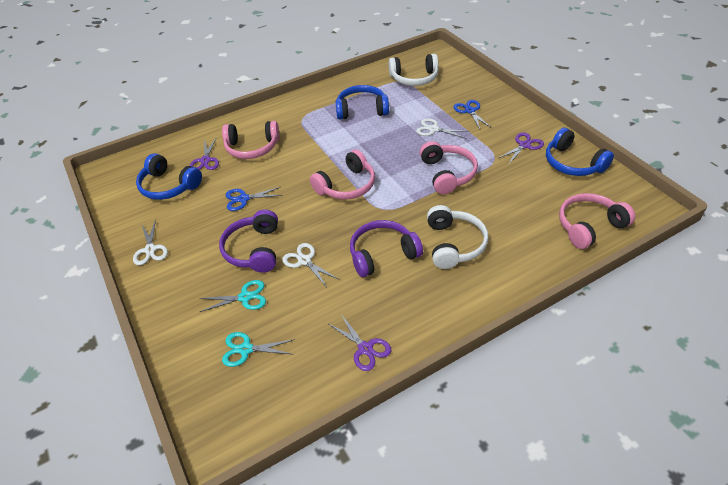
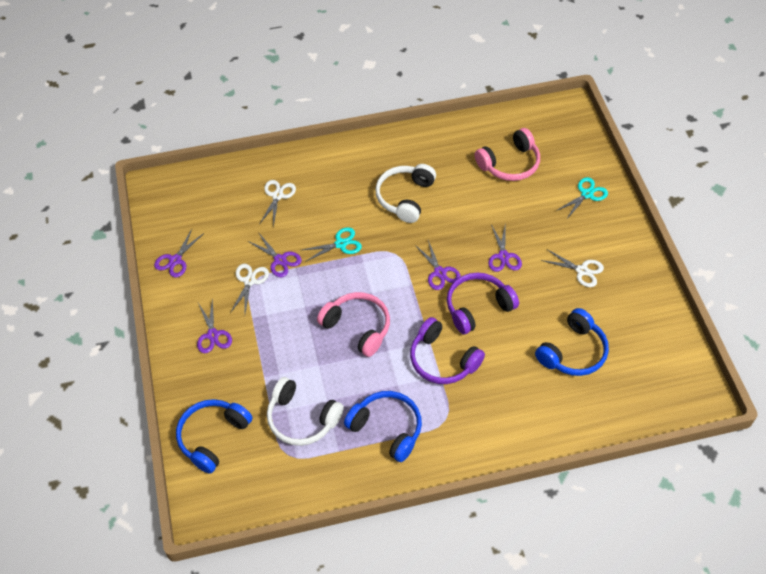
blue scissors: [226,187,283,211] [453,100,492,129] = 2 -> none = 0
pink headphones: [222,121,280,159] [310,150,375,200] [420,141,478,194] [559,193,635,249] = 4 -> [317,292,390,357] [475,128,540,181] = 2
purple scissors: [190,137,219,170] [329,314,391,371] [497,132,544,165] = 3 -> [154,229,204,278] [197,298,232,353] [248,232,302,277] [415,240,461,290] [488,224,522,272] = 5

